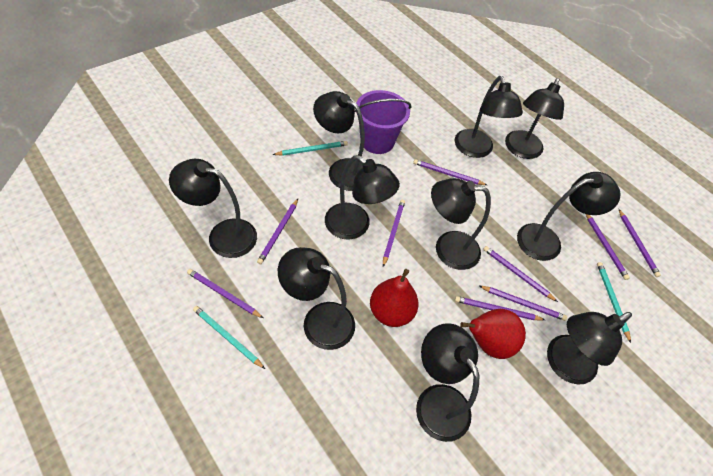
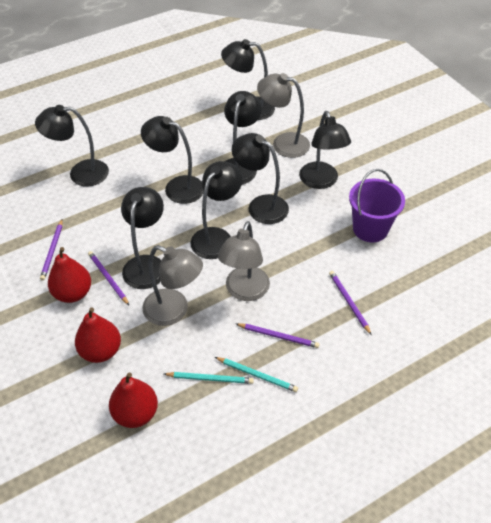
black lamp: [169,159,257,258] [278,247,355,350] [313,91,365,191] [325,155,400,239] [416,323,479,442] [431,178,491,270] [454,76,523,158] [505,78,564,159] [517,172,621,261] [547,312,632,384] = 10 -> [35,105,109,187] [121,187,164,289] [141,116,204,204] [190,161,242,259] [221,39,275,120] [224,91,262,184] [232,133,289,224] [299,111,351,189] = 8
grey lamp: none = 0 -> [142,245,203,326] [218,221,270,301] [257,73,310,158] = 3
purple pencil: [187,269,263,318] [257,199,298,264] [383,200,405,267] [413,159,487,185] [455,296,545,321] [480,286,567,321] [483,246,558,302] [586,214,630,280] [619,209,661,277] = 9 -> [40,220,63,281] [88,251,129,305] [236,323,320,348] [329,271,371,335] = 4
red pear: [370,269,418,327] [460,309,526,359] = 2 -> [48,247,91,303] [75,307,121,363] [109,372,158,428] = 3
turquoise pencil: [193,306,265,369] [273,141,348,156] [597,262,631,343] = 3 -> [164,372,254,384] [215,357,298,392] = 2

